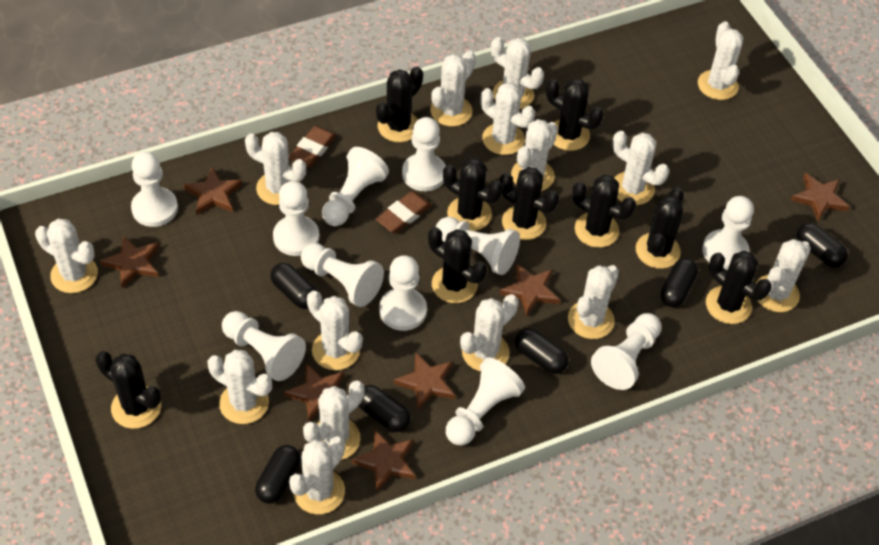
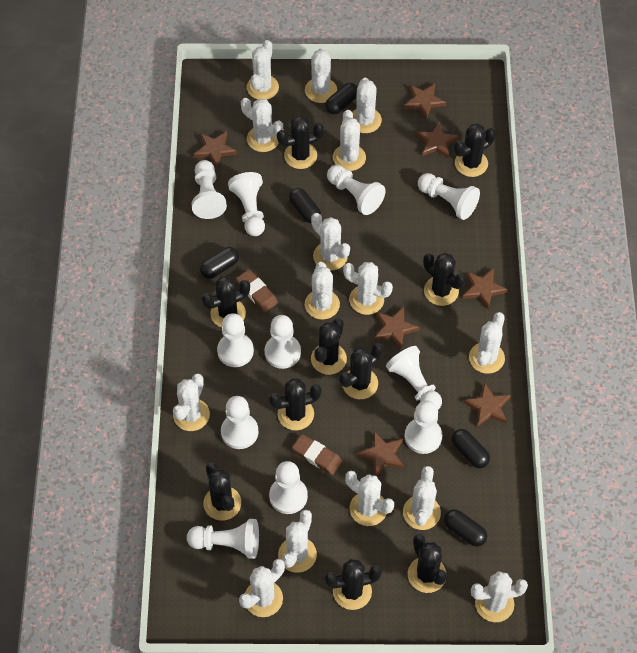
black cactus: [95,351,161,429] [376,66,423,142] [428,227,487,303] [443,158,503,231] [499,167,559,240] [546,78,604,151] [572,175,636,248] [636,187,684,269] [706,251,772,324] = 9 -> [201,276,250,328] [204,462,241,521] [269,378,322,430] [277,116,324,169] [311,318,347,375] [325,559,382,610] [339,343,383,399] [408,534,447,593] [423,253,466,306] [454,123,496,177] = 10
black capsule: [255,445,300,504] [270,263,317,309] [358,385,411,432] [515,328,569,374] [660,258,698,307] [797,223,848,267] = 6 -> [200,247,239,279] [289,188,321,223] [325,83,357,114] [444,509,487,547] [452,429,490,468] = 5

